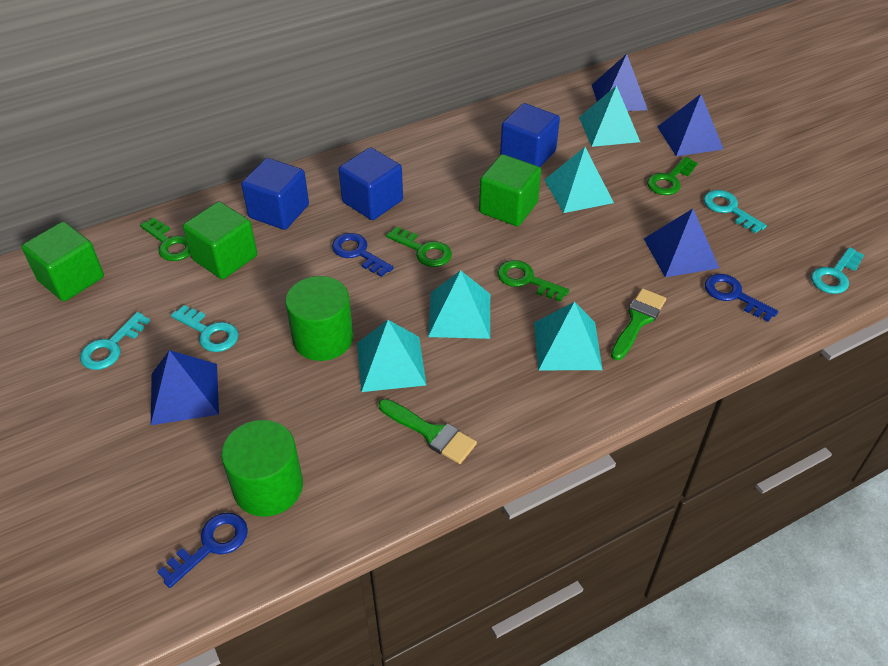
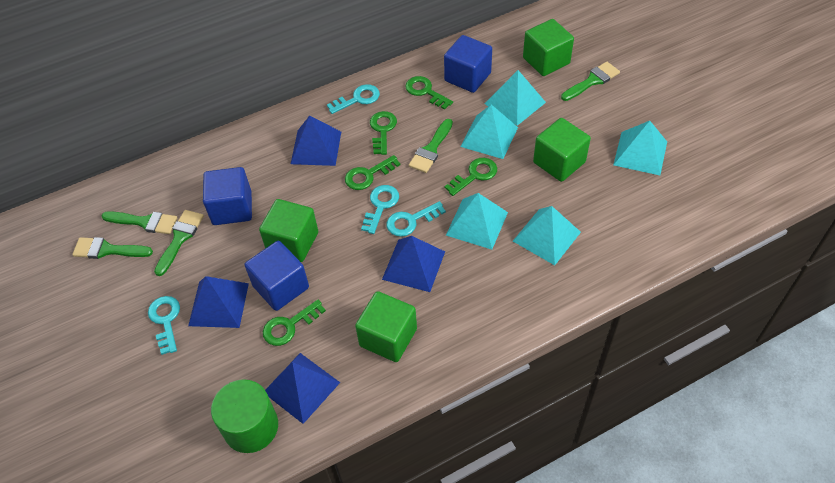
blue key: [157,512,248,588] [332,233,394,277] [705,274,778,322] = 3 -> none = 0
green brush: [379,399,477,464] [611,288,666,360] = 2 -> [72,237,153,259] [102,211,178,234] [154,210,204,276] [409,119,453,173] [561,62,620,101] = 5
green cube: [21,222,104,301] [183,202,257,279] [479,154,541,226] = 3 -> [259,199,318,262] [355,291,417,362] [523,19,574,76] [533,118,591,182] = 4
green cylinder: [221,420,303,517] [285,276,353,361] = 2 -> [211,379,278,453] = 1
green key: [140,218,191,261] [386,227,452,267] [497,260,569,302] [647,157,698,195] = 4 -> [263,300,326,346] [345,155,401,190] [370,111,397,155] [405,76,453,110] [445,158,497,196] = 5

